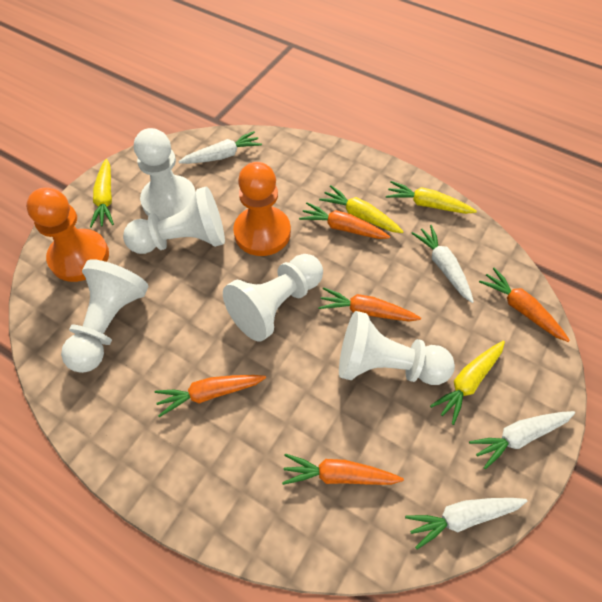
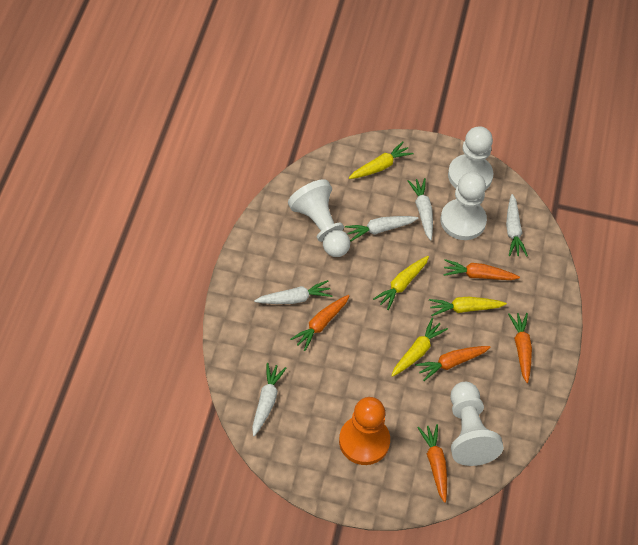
orange pawn: [26,187,109,282] [233,162,291,256] = 2 -> [339,397,390,465] = 1
white carrot: [178,131,262,164] [405,498,527,549] [412,225,474,303] [469,411,575,470] = 4 -> [252,363,286,436] [254,280,333,304] [345,216,418,242] [408,178,433,241] [506,194,528,256] = 5
white pawn: [61,259,149,373] [123,187,225,254] [134,128,195,221] [223,254,323,342] [339,311,455,385] = 5 -> [288,179,350,257] [440,172,487,240] [448,126,494,189] [450,382,504,466] = 4

